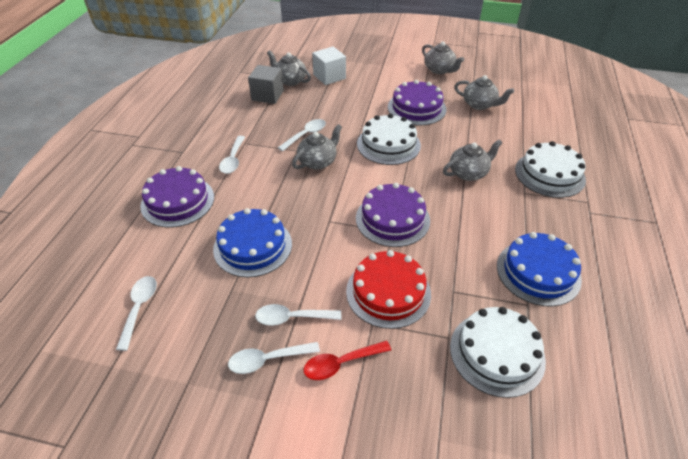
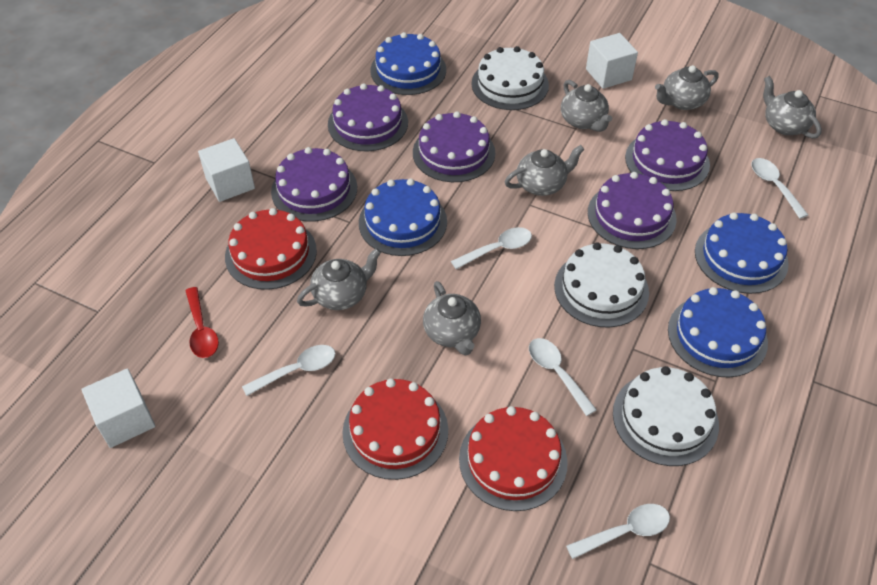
blue cake: [213,208,292,277] [497,232,582,307] = 2 -> [359,179,447,256] [370,32,446,95] [668,287,768,377] [695,212,789,294] = 4
grey cube: [248,65,284,104] = 1 -> none = 0
grey teapot: [267,50,311,86] [292,124,342,170] [422,41,464,74] [443,139,503,181] [454,75,514,110] = 5 -> [297,248,381,310] [423,281,481,356] [505,145,585,196] [561,80,612,132] [655,65,719,110] [763,76,822,138] = 6
purple cake: [140,166,214,227] [356,183,430,247] [388,80,446,125] = 3 -> [271,147,357,222] [328,83,408,151] [413,111,495,182] [588,172,677,249] [625,119,710,191] = 5
red cake: [346,250,431,329] = 1 -> [225,208,317,290] [342,378,448,480] [459,406,568,511] = 3
white cube: [312,46,346,85] = 1 -> [81,368,155,448] [198,138,255,202] [586,33,638,89] = 3

